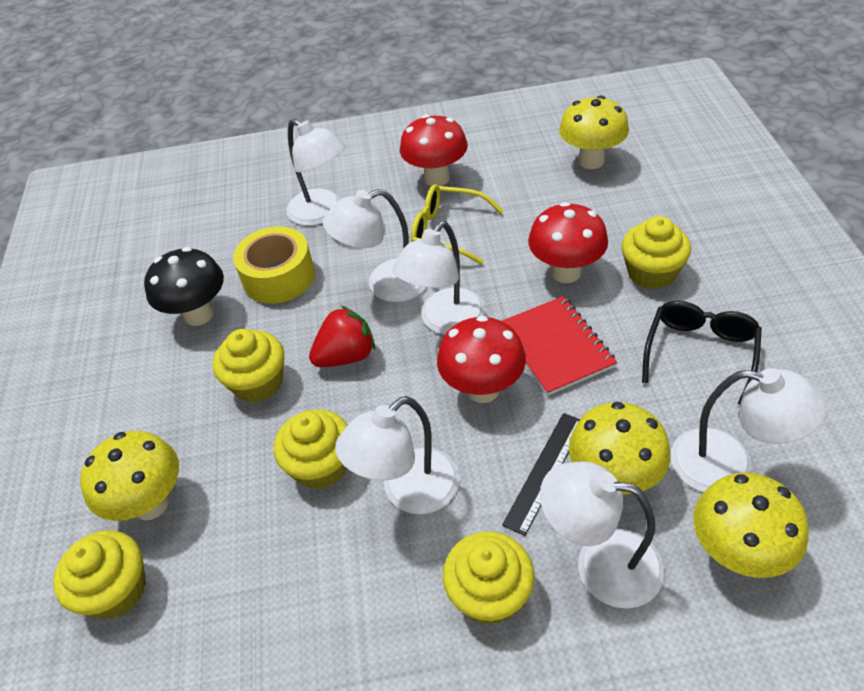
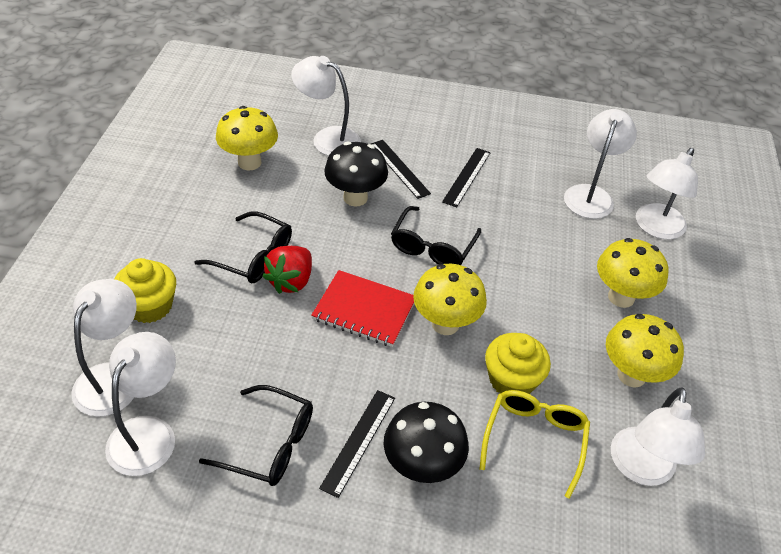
black glasses: [642,301,762,405] = 1 -> [195,211,292,283] [199,385,313,486] [391,206,481,265] = 3
black mushroom: [144,247,224,326] = 1 -> [324,141,388,206] [384,402,469,483] = 2
black ruler: [502,413,580,536] = 1 -> [319,390,395,498] [371,140,431,199] [442,148,490,207] = 3
red mushroom: [400,114,468,186] [437,316,526,403] [528,202,608,283] = 3 -> none = 0
yellow cupcake: [53,530,146,619] [213,329,284,402] [274,409,348,489] [443,531,534,625] [621,216,691,289] = 5 -> [114,258,176,323] [485,333,551,394] = 2
yellow tape: [233,227,315,304] = 1 -> none = 0

